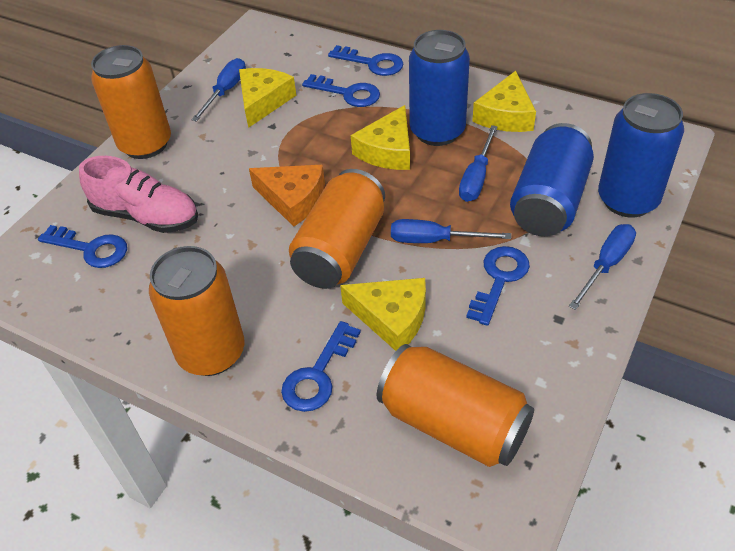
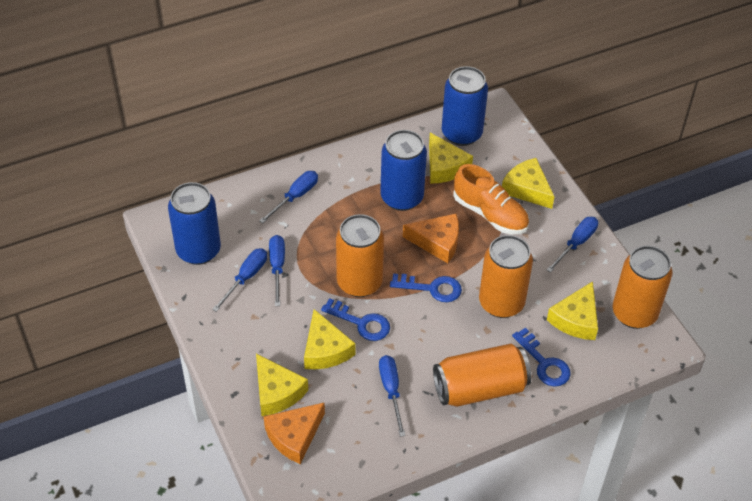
blue key: [38,225,127,268] [281,321,361,412] [302,74,380,107] [328,45,403,76] [466,246,530,326] = 5 -> [321,298,390,341] [390,274,462,302] [512,328,571,387] = 3
blue screwdriver: [191,58,246,122] [391,219,511,243] [459,125,498,202] [569,224,636,310] = 4 -> [212,248,267,312] [259,171,318,223] [269,235,285,306] [379,355,405,437] [546,217,598,273] = 5
orange cheese: [249,165,325,227] = 1 -> [264,402,325,464] [403,214,459,263] = 2
orange shoe: none = 0 -> [453,164,529,234] = 1
pink shoe: [79,156,198,233] = 1 -> none = 0
yellow cheese: [239,68,296,128] [340,278,426,351] [351,105,410,170] [472,71,536,132] = 4 -> [256,354,308,416] [304,309,355,369] [429,133,473,184] [502,158,554,209] [547,281,598,340] = 5

